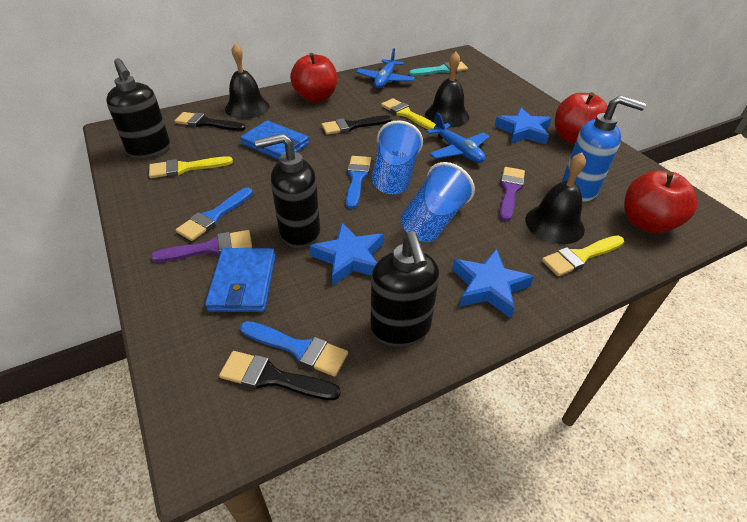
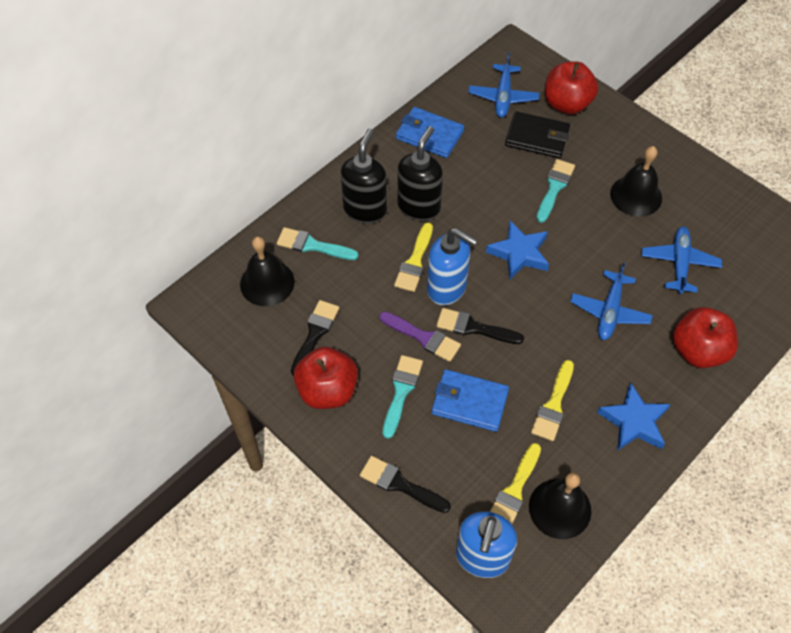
black soap dispenser: [106,58,170,159] [254,133,320,248] [370,231,439,347] = 3 -> [340,129,387,224] [398,126,443,221] = 2
black wallet: none = 0 -> [505,111,570,158] = 1
blue brush: [176,187,253,241] [240,321,348,377] [346,156,371,209] = 3 -> none = 0
blue cup: [372,120,423,194] [401,162,475,242] = 2 -> none = 0
blue plane: [356,48,415,89] [426,113,489,163] = 2 -> [468,53,539,117] [570,262,653,340] [642,227,722,294] = 3
blue soap dispenser: [562,95,646,202] = 1 -> [427,228,478,305] [456,511,517,578] = 2
blue star: [310,223,383,285] [452,249,534,318] [495,107,552,145] = 3 -> [486,221,549,279] [597,383,671,451] = 2
purple brush: [151,230,252,262] [499,167,525,221] = 2 -> [379,311,461,362] = 1
turquoise brush: [409,62,468,76] = 1 -> [277,227,359,260] [383,355,423,439] [537,159,575,223] = 3

